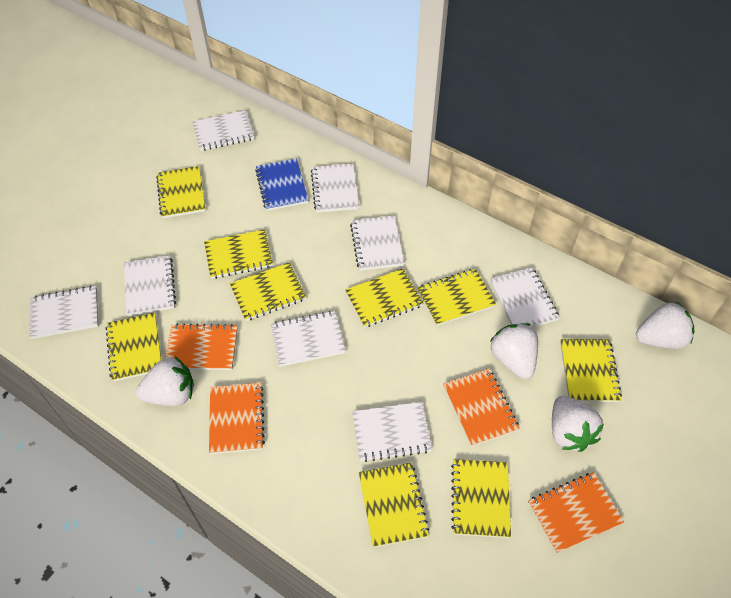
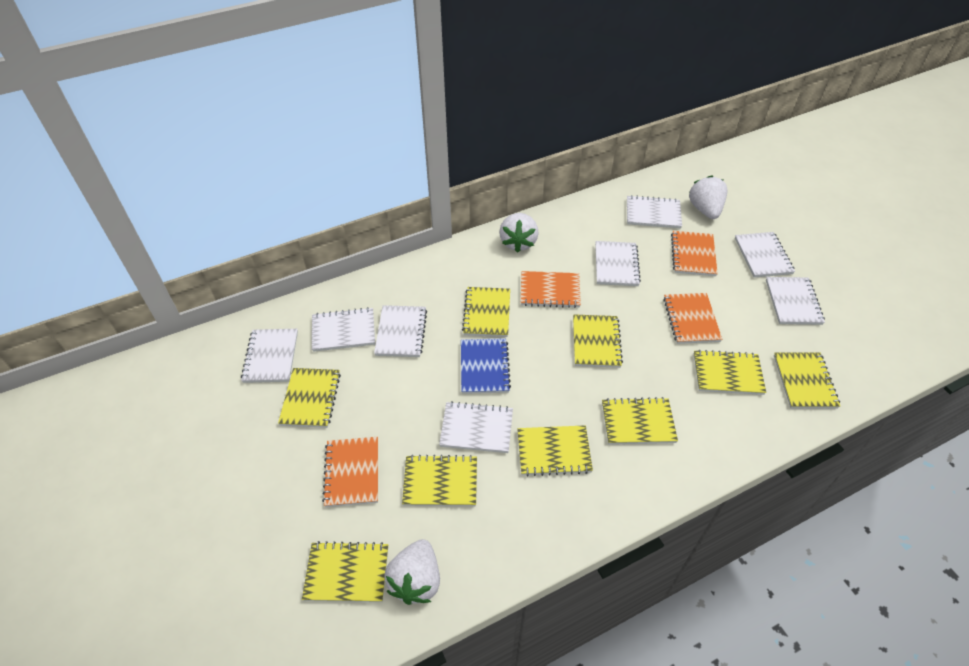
white strawberry: [136,356,194,406] [490,323,538,379] [552,396,604,452] [636,301,695,349] = 4 -> [384,539,440,605] [499,213,538,253] [689,176,728,219] = 3

